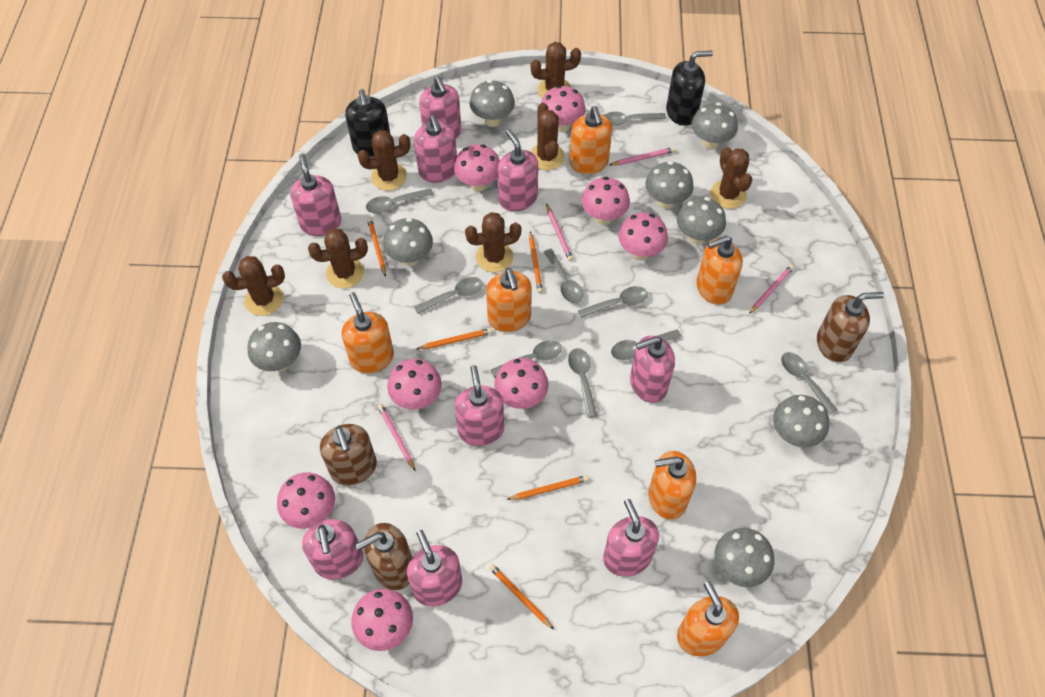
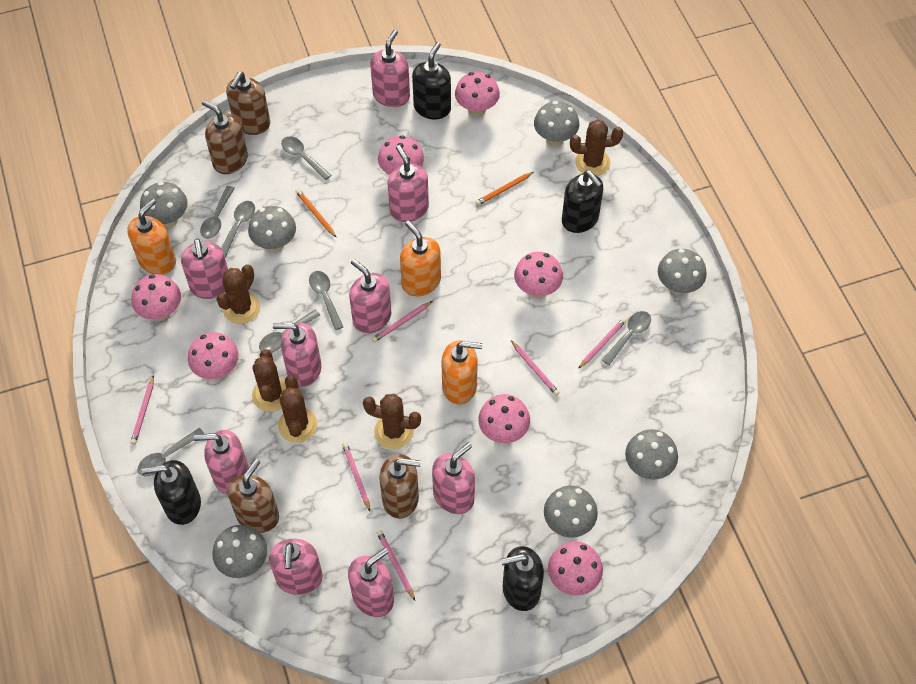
black soap dispenser: [345,89,391,157] [666,50,713,126] = 2 -> [142,460,201,525] [412,42,451,120] [501,546,544,611] [562,170,603,233] = 4
brown cactus: [222,256,285,316] [308,228,368,288] [358,130,410,191] [465,212,521,273] [530,103,565,170] [531,42,581,98] [710,147,752,209] = 7 -> [216,264,260,324] [252,349,286,412] [278,375,317,443] [363,393,421,449] [570,120,623,176] = 5
brown soap dispenser: [320,424,377,485] [355,523,412,590] [817,292,884,363] = 3 -> [202,100,248,174] [226,72,270,135] [228,459,279,533] [380,454,421,519] = 4
grey mushroom: [248,322,301,371] [383,218,433,266] [469,80,515,127] [645,161,694,209] [677,197,726,245] [691,103,738,150] [714,528,774,587] [773,395,829,447] = 8 -> [140,182,188,227] [212,525,267,578] [248,206,296,252] [534,101,579,146] [544,486,598,538] [625,429,678,480] [658,249,707,295] = 7
grey spoon: [366,188,433,213] [414,277,483,314] [491,340,562,378] [544,249,583,303] [568,348,597,418] [578,286,648,318] [604,112,666,126] [611,329,681,360] [781,352,837,415] = 9 -> [138,428,204,476] [200,186,235,239] [221,201,255,257] [259,309,320,353] [281,136,331,180] [309,271,343,330] [602,311,651,365] = 7
orange pencil: [367,218,386,277] [416,328,492,349] [489,564,554,629] [506,475,589,500] [529,232,543,293] = 5 -> [295,189,337,238] [476,172,534,206] = 2
orange soap dispenser: [342,292,394,374] [486,268,532,332] [569,107,612,174] [648,451,696,520] [677,581,739,657] [696,236,743,305] = 6 -> [127,198,176,275] [400,221,441,296] [441,340,483,405] = 3
pink mushroom: [277,472,335,529] [351,589,413,651] [387,359,442,410] [454,144,500,191] [494,358,549,409] [541,86,585,132] [581,177,630,225] [618,213,668,260] = 8 -> [132,274,181,320] [188,332,239,379] [378,135,424,175] [455,72,500,116] [478,394,530,443] [514,252,563,298] [548,542,603,596] = 7
pink pencil: [378,404,416,471] [546,204,573,261] [610,147,675,165] [749,265,794,314] = 4 -> [130,376,154,445] [342,442,370,511] [372,301,432,342] [377,530,415,600] [511,341,560,396] [578,318,627,369] = 6

